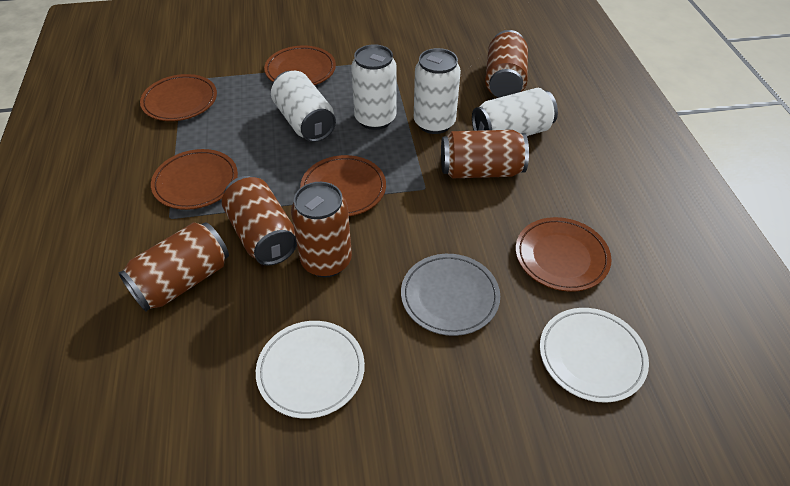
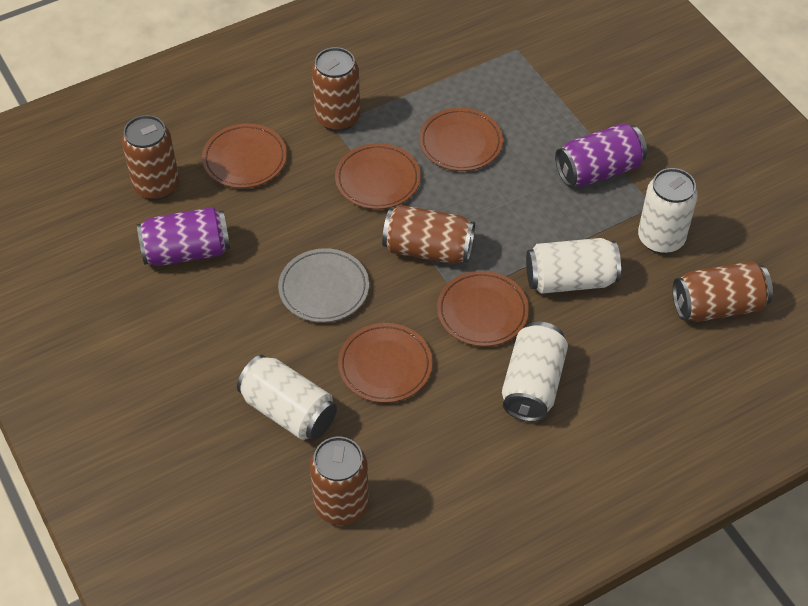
purple can: none = 0 -> [137,207,230,266] [555,123,647,187] = 2
white plate: [256,321,365,419] [540,308,649,403] = 2 -> none = 0

